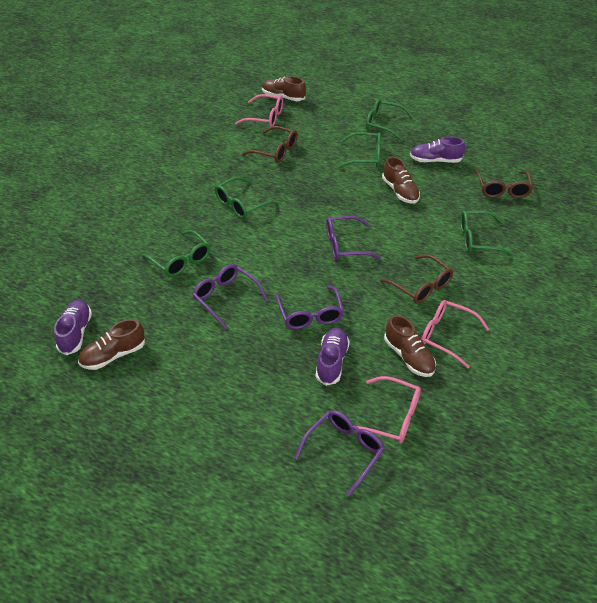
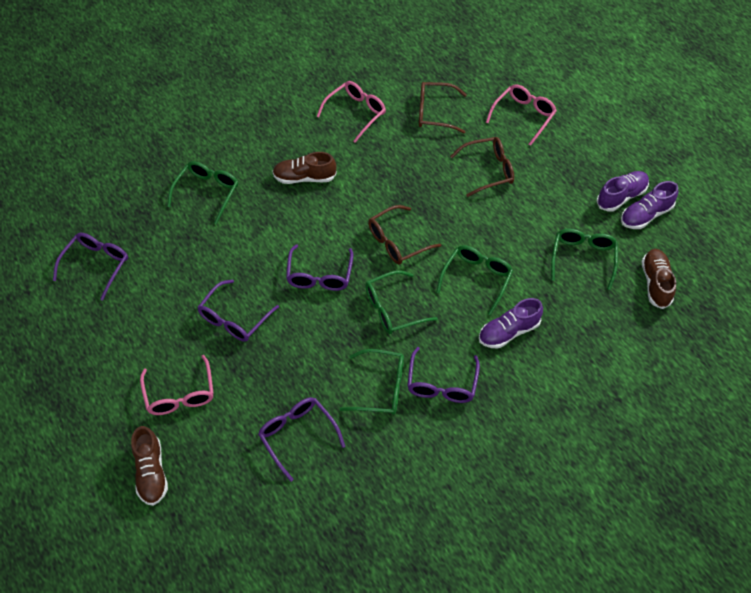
brown shoe: [78,319,145,370] [262,76,306,101] [382,157,420,203] [384,315,436,377] = 4 -> [131,426,168,506] [272,152,337,184] [641,249,676,309] = 3
purple glasses: [193,264,268,329] [276,286,344,329] [295,410,385,496] [326,216,381,260] = 4 -> [53,233,128,301] [197,279,279,342] [258,397,345,482] [286,245,353,291] [407,347,480,403] = 5

